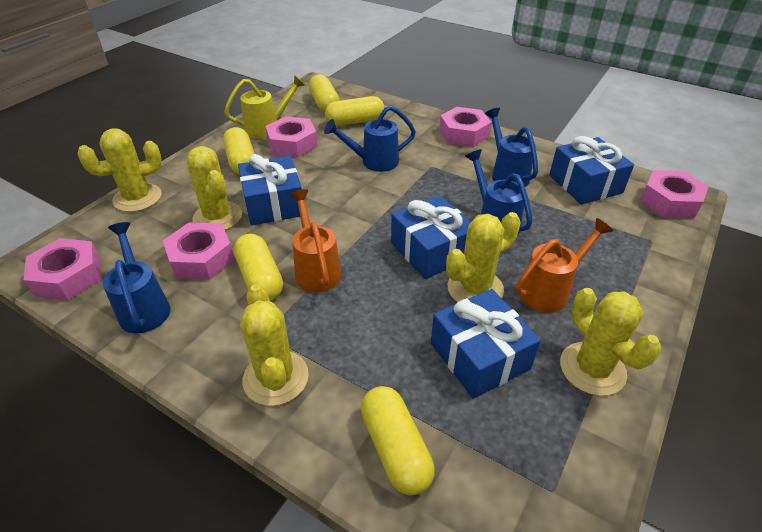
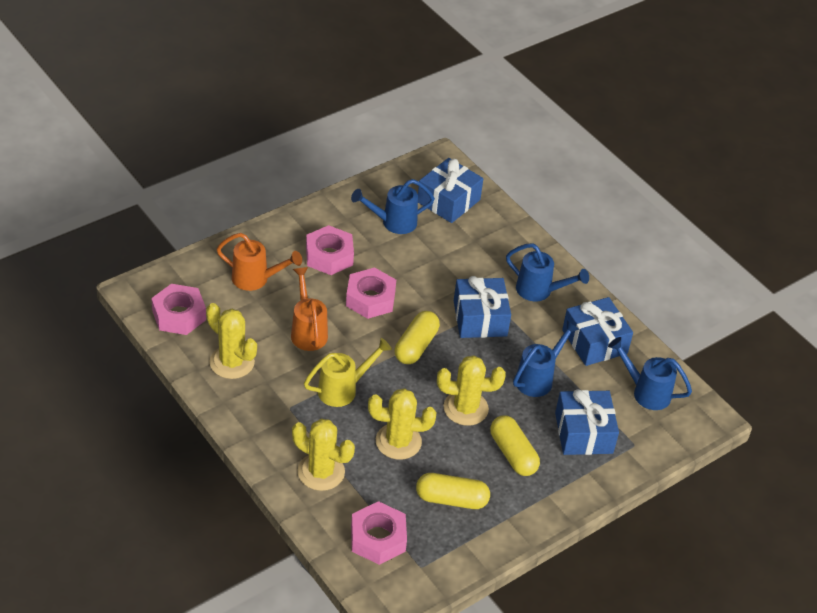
pink nut: [24,238,101,300] [163,222,235,280] [265,116,317,158] [439,107,492,147] [640,170,709,218] = 5 -> [151,284,206,335] [306,225,354,275] [346,268,396,319] [351,501,407,565] = 4
yellow cactus: [78,128,162,212] [187,146,242,230] [240,284,309,406] [446,212,521,302] [560,288,661,396] = 5 -> [206,303,257,379] [292,419,355,491] [368,388,436,460] [437,355,506,426] = 4
yellow capsule: [223,127,255,175] [234,234,283,300] [309,74,340,113] [325,96,385,126] [361,386,435,495] = 5 -> [395,311,440,364] [416,473,490,509] [490,415,540,476] = 3

